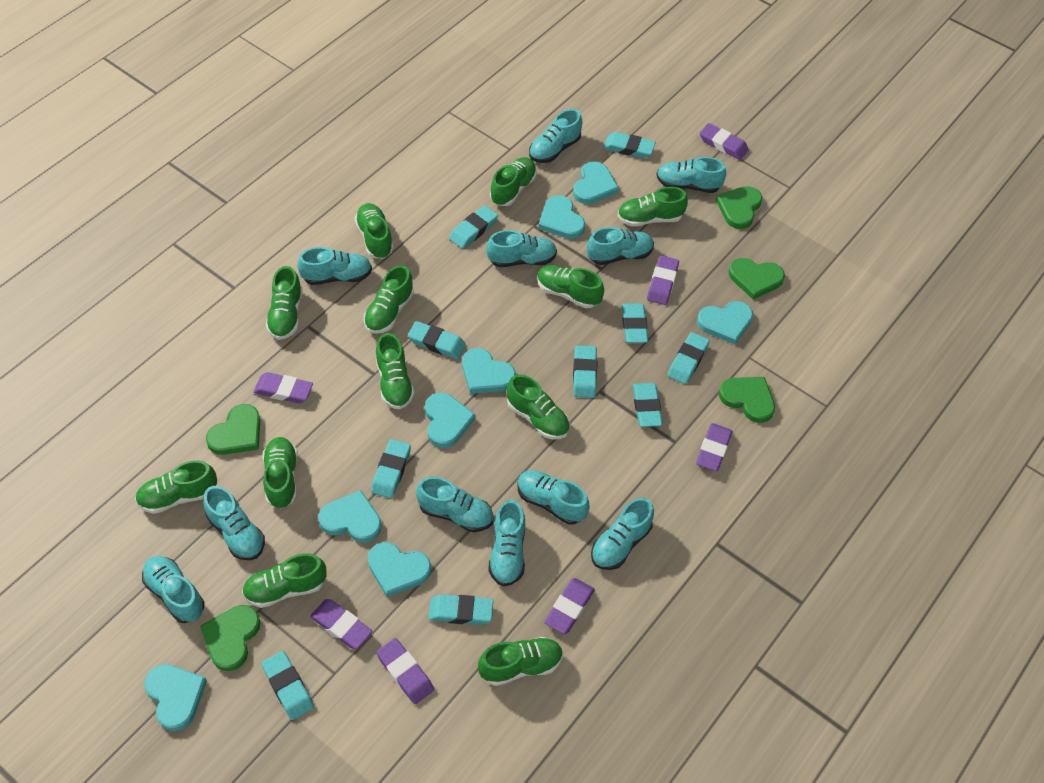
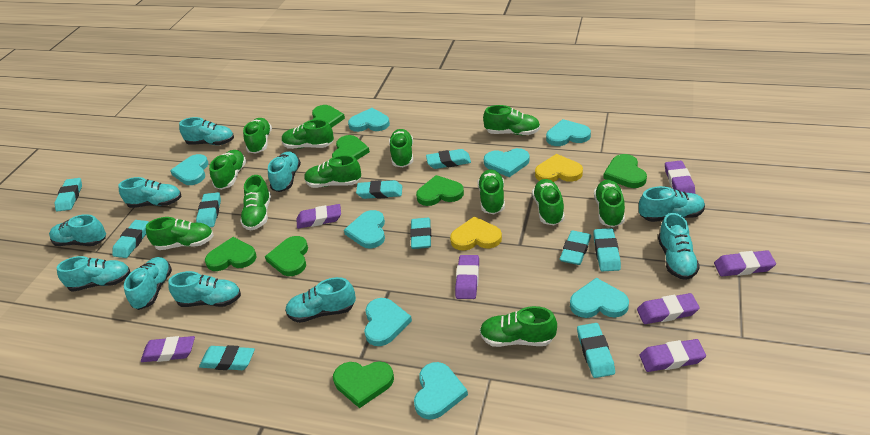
green heart: [200,605,260,671] [206,404,261,455] [716,186,762,229] [719,377,775,423] [728,258,785,299] = 5 -> [205,237,257,271] [265,236,308,276] [312,105,345,128] [332,135,370,160] [333,361,394,408] [416,175,464,206] [603,154,647,188] = 7
turquoise shoe: [142,556,204,623] [203,486,265,560] [297,247,372,285] [416,477,494,532] [486,230,557,267] [488,500,525,586] [517,470,590,525] [529,109,582,163] [587,227,654,265] [591,498,654,570] [656,157,726,193] = 11 -> [49,214,106,246] [57,256,131,292] [119,177,181,208] [124,257,172,310] [168,271,241,307] [179,117,234,145] [268,151,301,192] [285,277,356,323] [639,186,705,222] [658,213,700,280] = 10
yellow heart: none = 0 -> [450,216,502,251] [535,154,583,182] = 2

